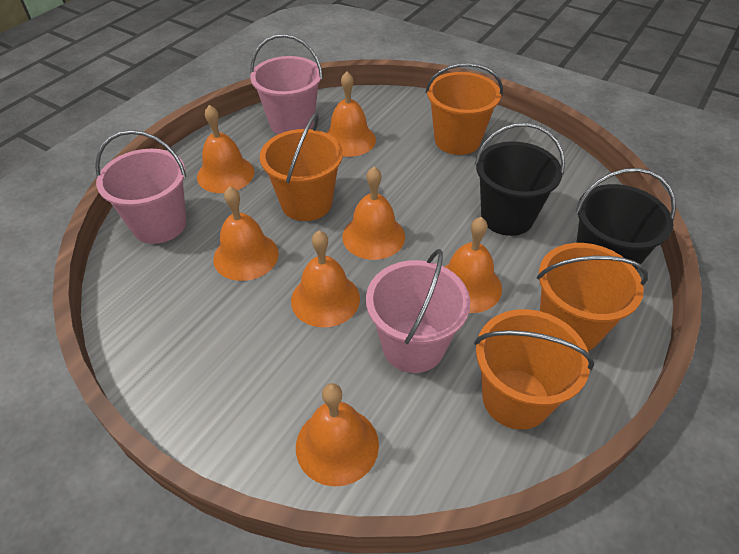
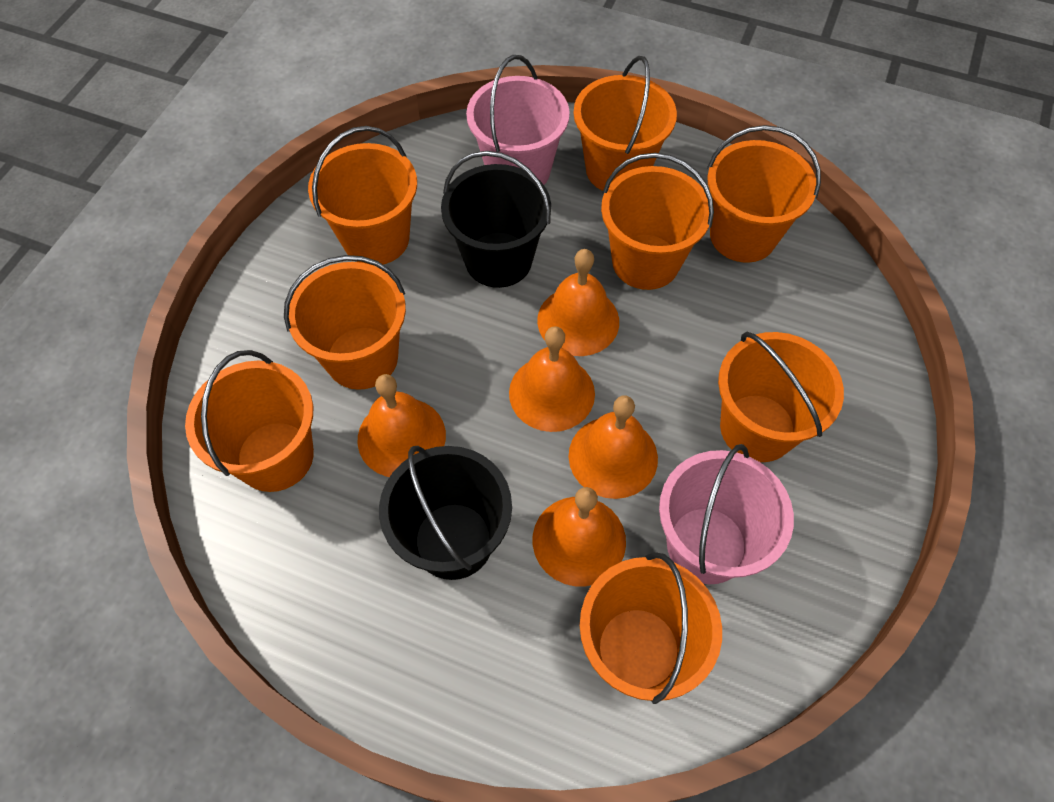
orange bell: [197,105,254,193] [213,186,279,281] [291,231,360,328] [296,383,379,487] [326,72,376,157] [342,167,405,260] [445,217,502,313] = 7 -> [358,374,446,477] [509,326,595,432] [533,487,626,586] [537,249,619,356] [569,396,658,499] = 5
orange bucket: [260,112,343,221] [426,63,503,155] [474,309,594,430] [537,243,648,351] = 4 -> [185,350,314,492] [284,255,406,390] [308,126,417,265] [573,56,677,191] [580,552,722,704] [601,153,714,290] [707,125,821,263] [718,332,844,462] = 8
pink bucket: [95,130,186,244] [250,34,323,134] [366,249,470,373] = 3 -> [466,55,570,185] [659,444,794,584] = 2

